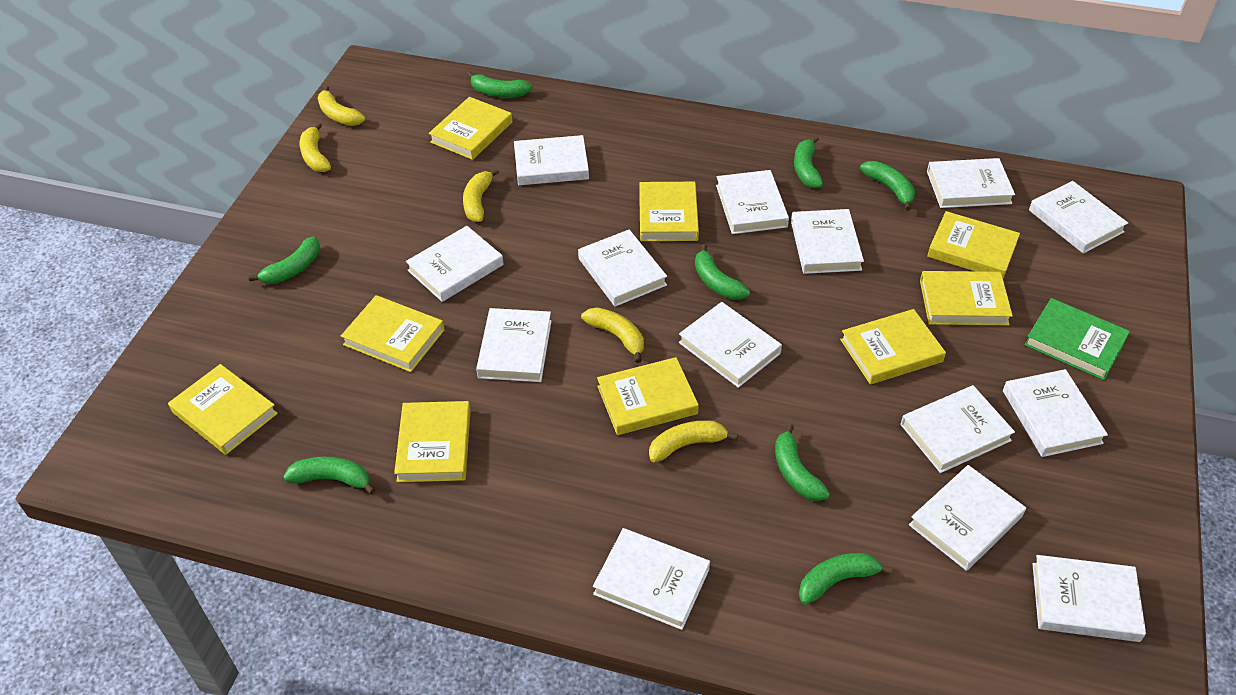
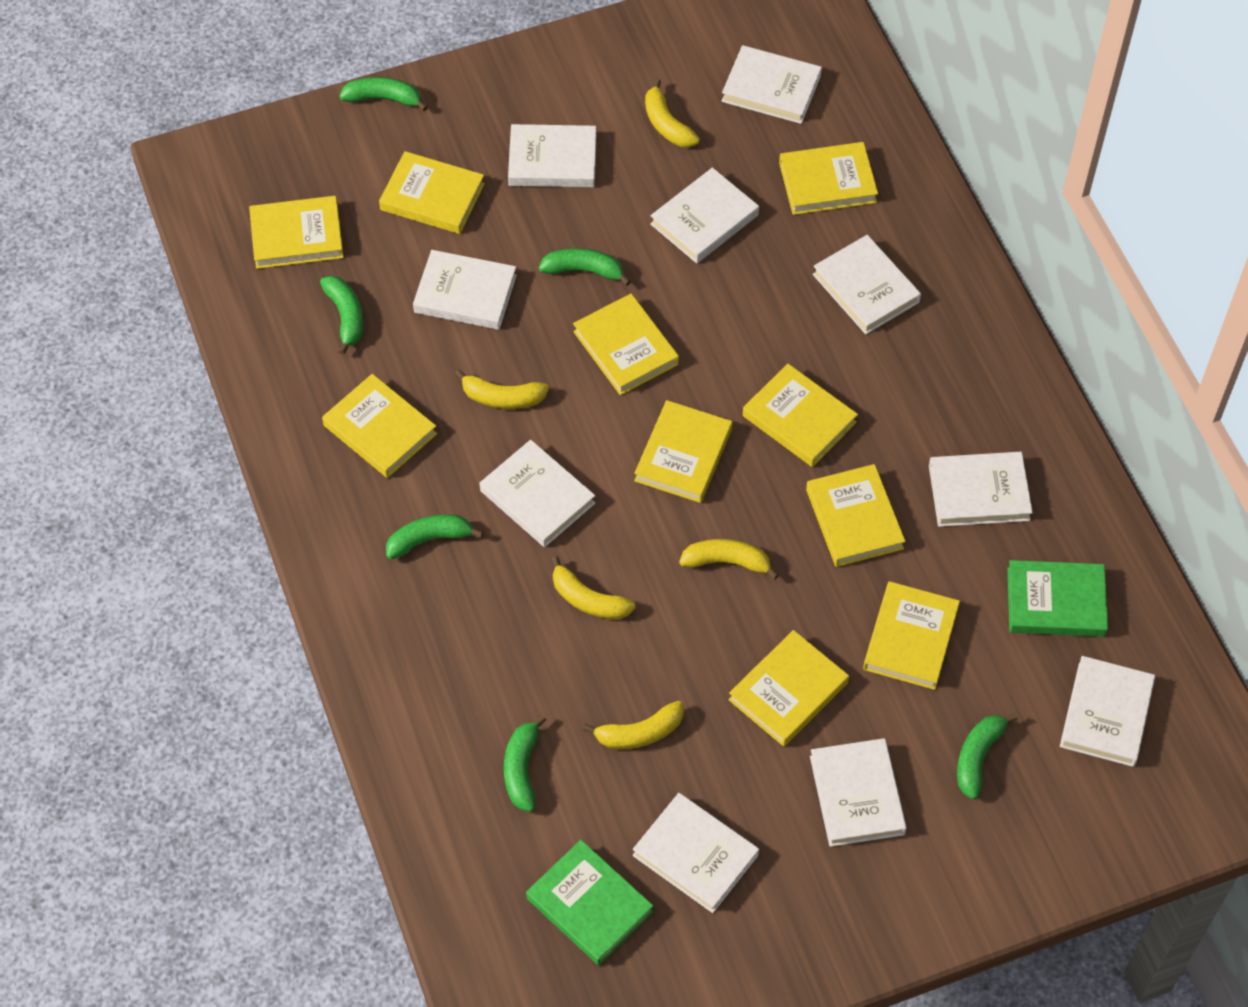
green banana: [248,236,320,284] [283,457,375,495] [467,72,532,97] [695,244,750,300] [775,423,830,501] [794,136,823,188] [799,553,893,605] [860,161,915,211] = 8 -> [320,276,363,355] [339,77,428,111] [386,514,483,560] [504,715,546,812] [539,248,631,286] [957,713,1018,799] = 6
green book: [1025,298,1130,380] = 1 -> [526,840,653,965] [1007,560,1108,637] = 2
white book: [406,226,504,302] [476,308,552,382] [514,135,589,185] [578,229,667,307] [593,528,710,630] [679,302,782,388] [716,170,789,234] [791,209,864,274] [900,385,1015,473] [909,465,1026,571] [927,158,1015,208] [1003,369,1108,457] [1029,181,1128,254] [1032,555,1146,642] = 14 -> [413,250,517,330] [480,440,595,547] [508,124,596,187] [632,793,759,913] [650,168,759,263] [722,45,822,124] [810,738,907,847] [813,235,921,334] [929,452,1033,527] [1060,656,1155,767] = 10
yellow book: [168,364,278,455] [341,295,445,372] [394,401,471,482] [429,97,512,160] [597,357,699,435] [639,182,699,241] [840,309,946,385] [920,271,1013,325] [927,211,1020,279] = 9 -> [249,196,344,269] [322,374,437,478] [379,151,485,234] [573,294,679,395] [634,400,732,503] [728,630,849,747] [743,364,858,467] [779,142,878,215] [806,464,906,567] [863,581,960,690] = 10

